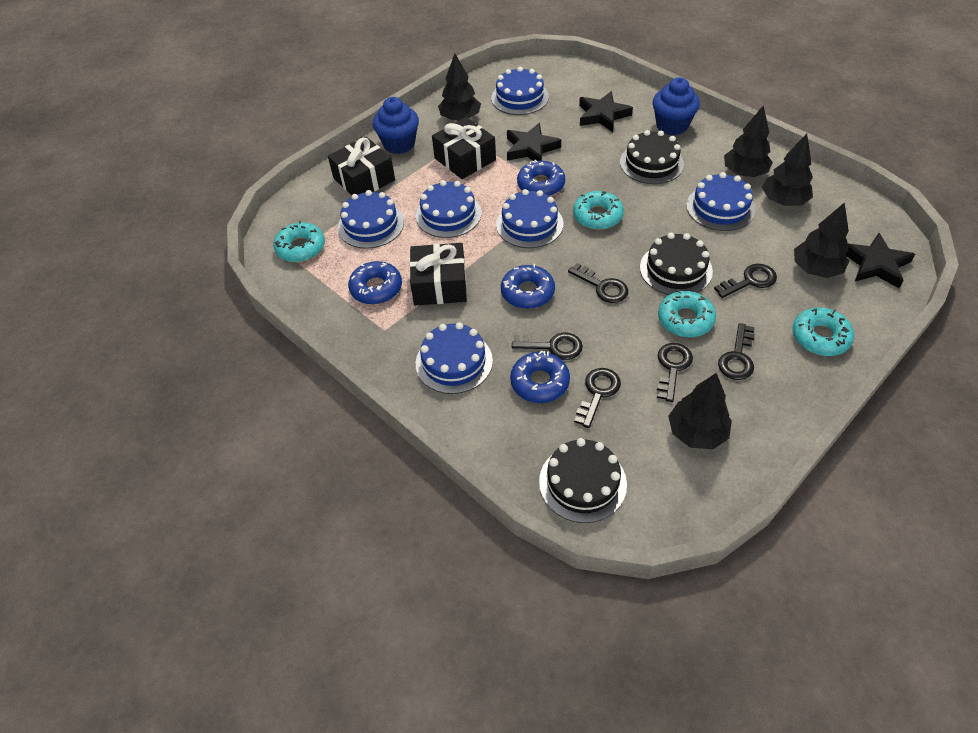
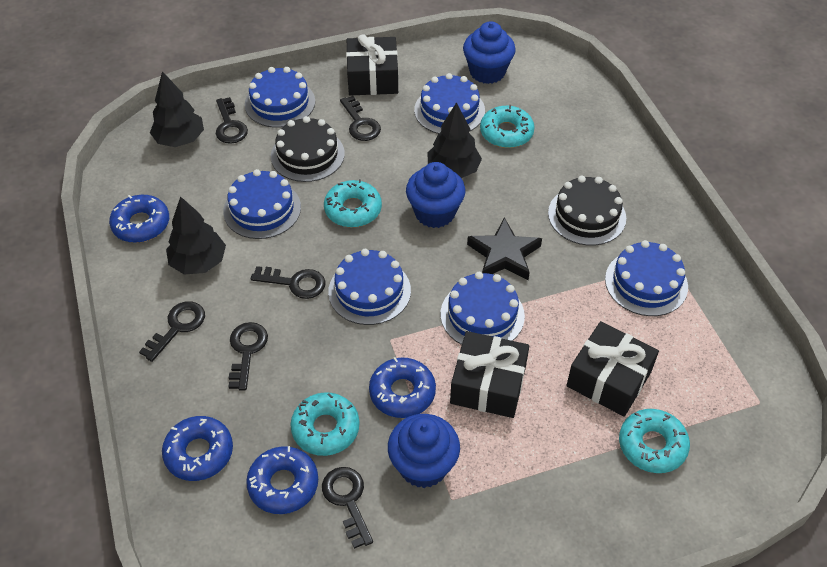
black cake: [539,438,627,523] [620,130,684,184] [640,233,713,295] = 3 -> [271,116,345,182] [548,176,626,246] = 2
black star: [507,123,561,162] [579,91,633,132] [845,233,915,288] = 3 -> [467,217,542,280] = 1
black tree: [438,54,481,121] [668,373,732,449] [724,105,773,177] [762,134,813,206] [794,202,849,278] = 5 -> [150,71,204,147] [166,196,226,275] [428,102,482,178] = 3
blue cupcake: [373,97,419,154] [653,77,700,135] = 2 -> [388,414,460,488] [406,162,465,228] [463,21,516,84] = 3

